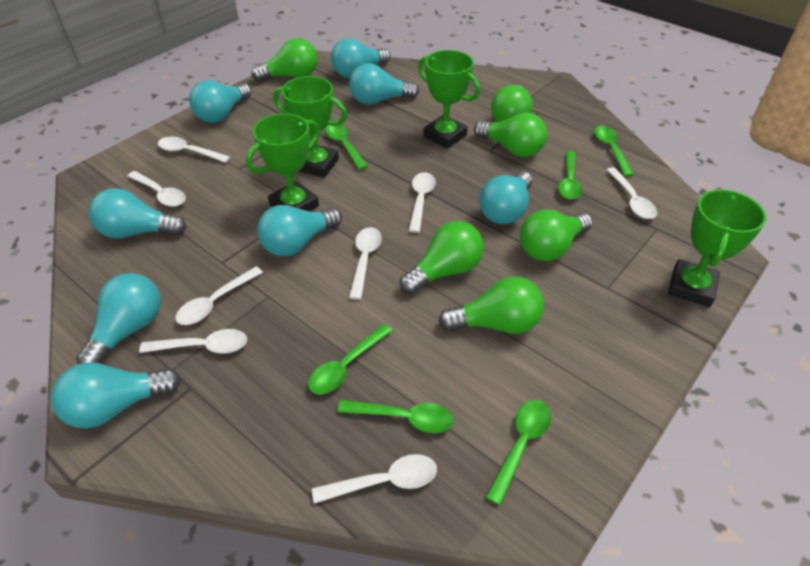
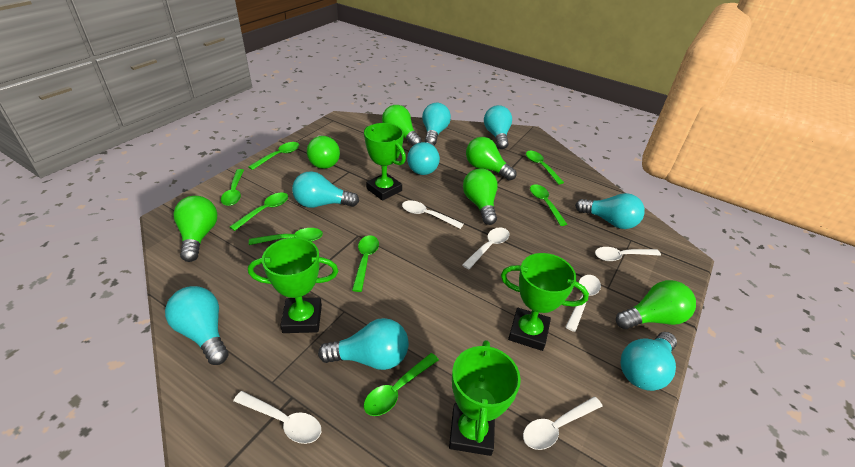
green spoon: [308,324,393,394] [325,125,368,170] [337,400,454,433] [486,400,551,505] [558,151,582,200] [594,125,634,177] = 6 -> [221,169,244,206] [230,193,288,231] [248,142,299,170] [249,228,323,245] [352,236,379,292] [364,353,439,416] [526,151,564,184] [530,184,567,226] = 8
white spoon: [127,171,186,207] [139,329,247,354] [158,137,230,163] [175,267,263,325] [312,454,437,504] [349,227,382,300] [408,172,436,233] [606,167,657,219] = 8 -> [233,391,321,444] [402,200,463,229] [462,227,510,270] [523,397,603,450] [566,275,601,332] [595,247,661,261] = 6

